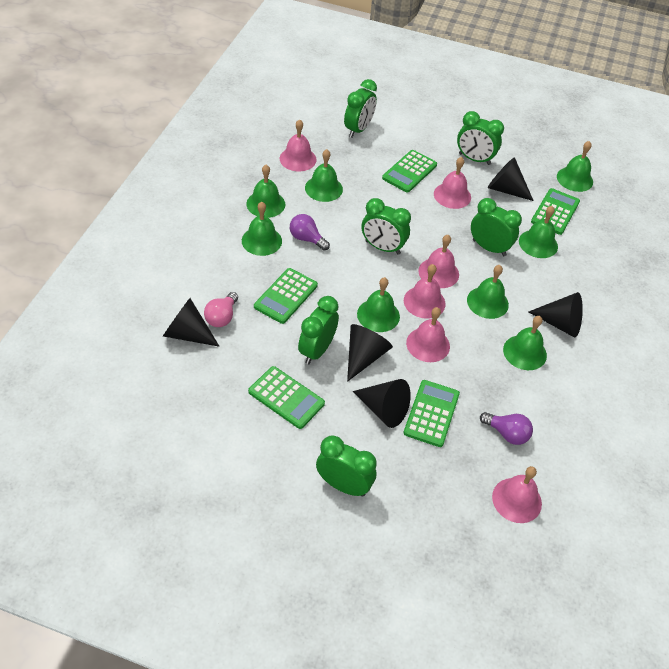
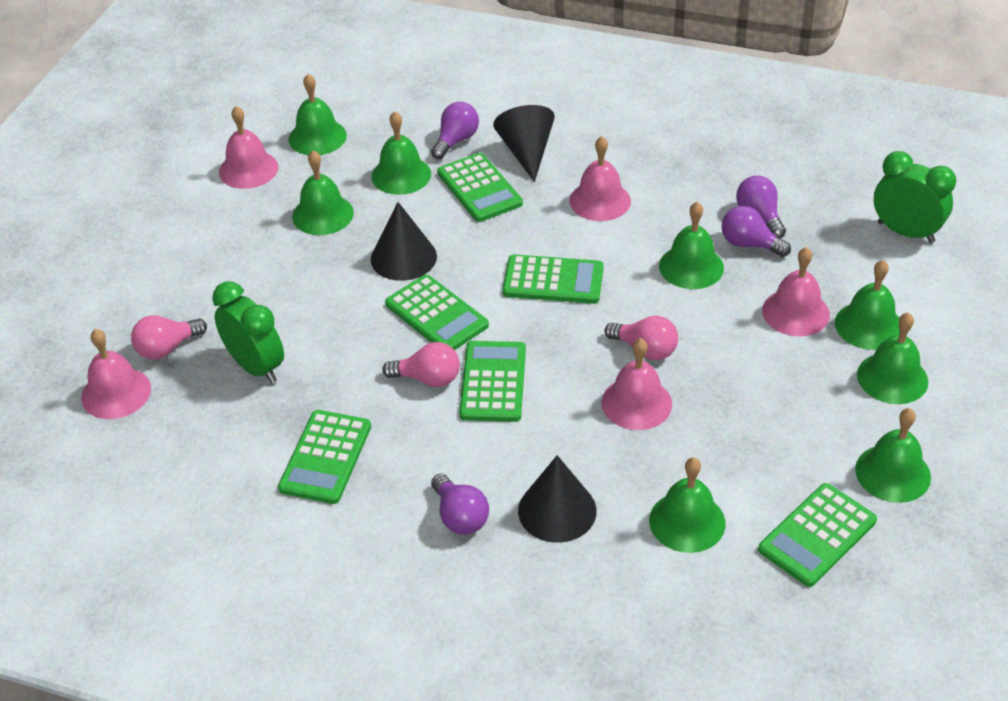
black cone: [163,298,220,347] [347,324,393,382] [353,379,411,428] [488,157,534,201] [528,292,583,337] = 5 -> [371,202,437,281] [493,105,555,182] [518,455,597,543] = 3
green calculator: [248,366,325,429] [254,268,318,324] [382,150,437,193] [404,380,460,447] [531,188,580,235] = 5 -> [278,410,371,504] [385,275,489,350] [437,153,523,222] [459,341,526,422] [502,254,604,304] [758,483,877,587] = 6
green clock: [298,296,339,364] [316,435,377,497] [344,79,377,138] [362,198,411,255] [457,111,504,165] [471,198,522,256] = 6 -> [212,281,284,384] [874,151,956,243] = 2
pink bell: [280,119,317,171] [404,264,446,319] [406,307,450,362] [419,235,459,288] [434,157,471,209] [492,466,542,523] = 6 -> [81,329,151,419] [219,106,278,189] [569,136,631,221] [601,338,672,430] [762,247,830,337] = 5
pink light bulb: [204,292,238,327] = 1 -> [131,315,207,360] [382,342,460,387] [605,316,678,360] = 3
purple light bulb: [290,214,330,251] [480,412,533,445] = 2 -> [431,102,479,159] [431,474,489,535] [721,205,791,257] [736,176,786,238] = 4

